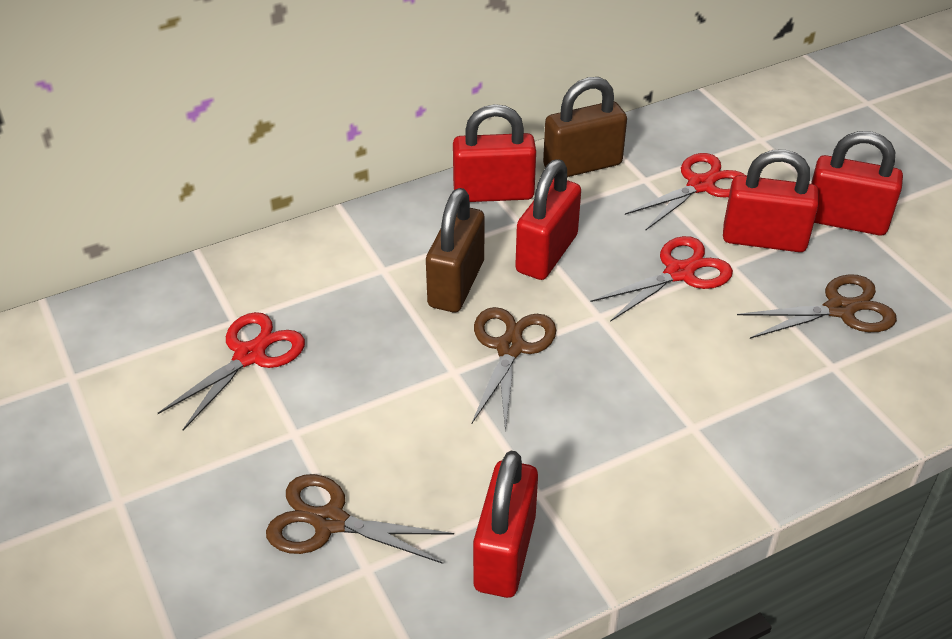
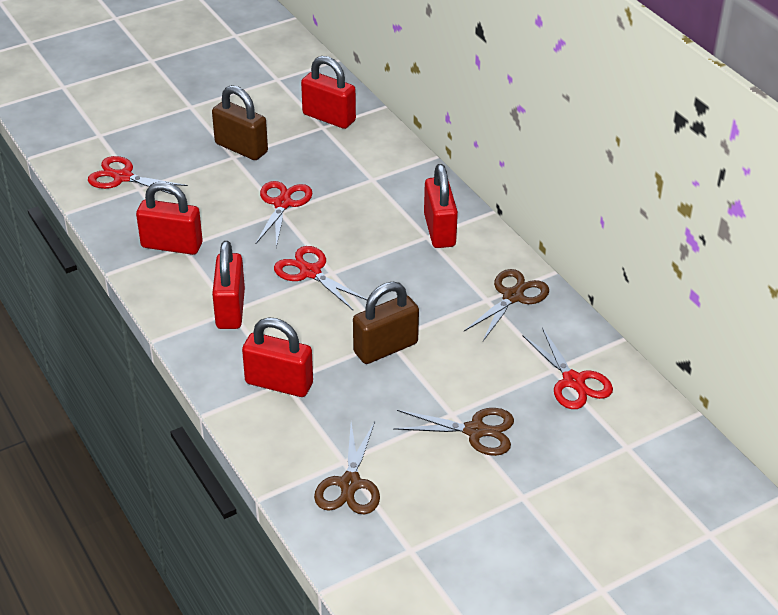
red scissors: [158,312,305,431] [591,236,733,322] [625,153,746,231] = 3 -> [88,156,188,195] [256,181,313,248] [274,246,367,310] [523,327,613,409] = 4

